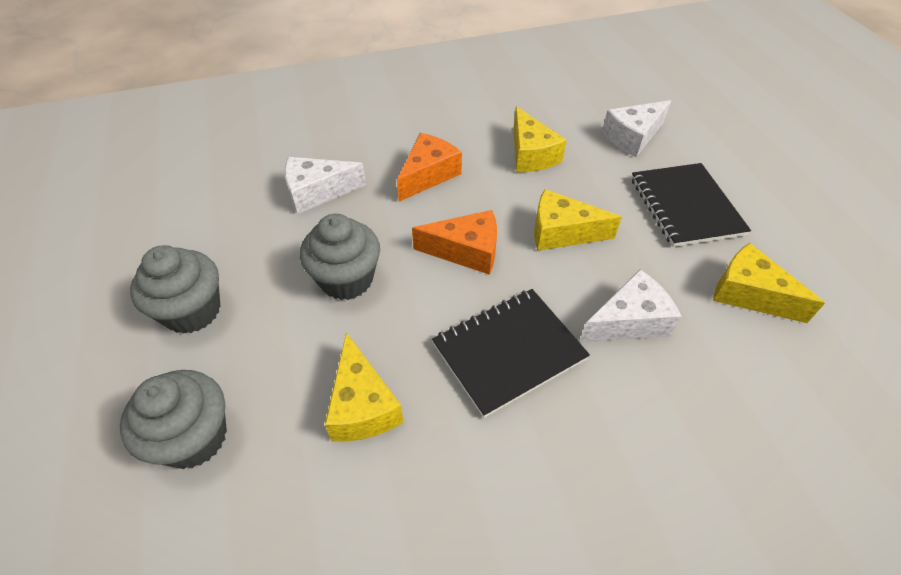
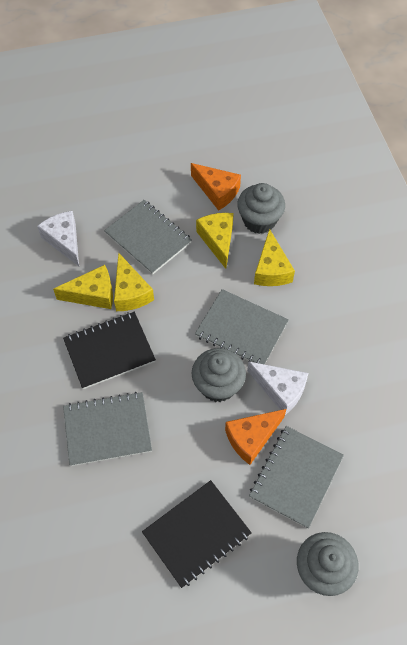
grey notebook: none = 0 -> [63,392,152,466] [104,200,192,275] [195,289,289,365] [249,426,344,529] = 4
white cheese: [285,157,366,214] [580,269,682,342] [602,100,671,157] = 3 -> [37,211,79,266] [247,361,308,415] = 2

